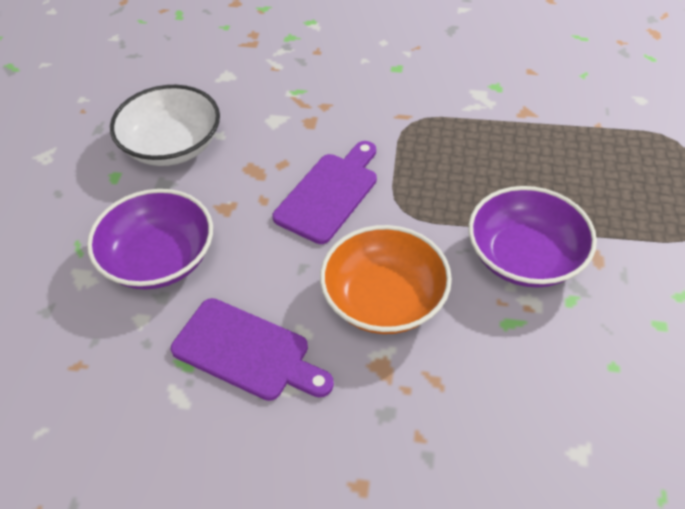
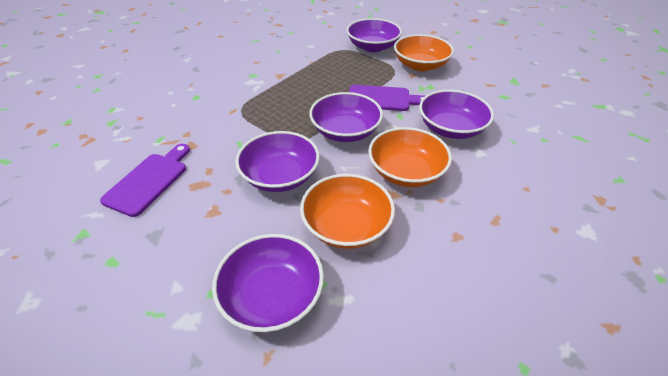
orange bowl: [320,225,452,334] = 1 -> [300,174,395,249] [368,127,452,187] [394,34,454,71] = 3
purple bowl: [87,189,213,290] [468,186,597,288] = 2 -> [212,234,324,332] [235,131,320,192] [309,92,383,142] [346,18,402,52] [419,90,494,139] = 5
white bowl: [110,85,220,166] = 1 -> none = 0

